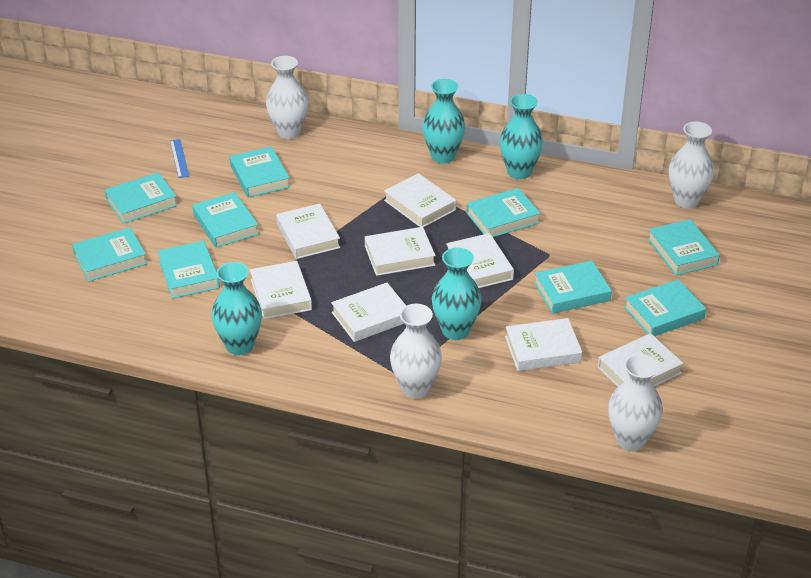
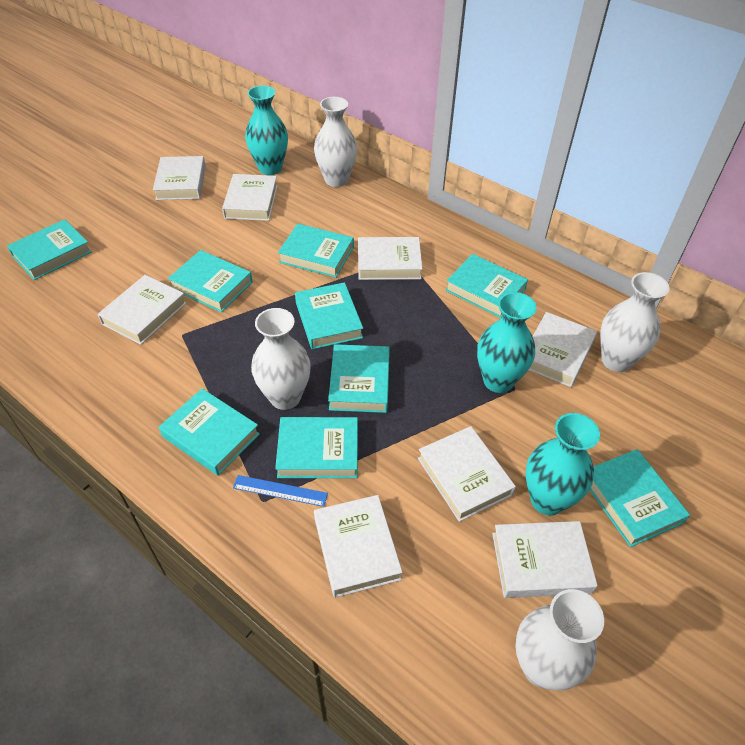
turquoise vase: [211,262,262,355] [422,79,465,163] [432,248,482,340] [499,94,543,179] = 4 -> [245,85,288,175] [477,292,537,393] [526,413,600,515] = 3

